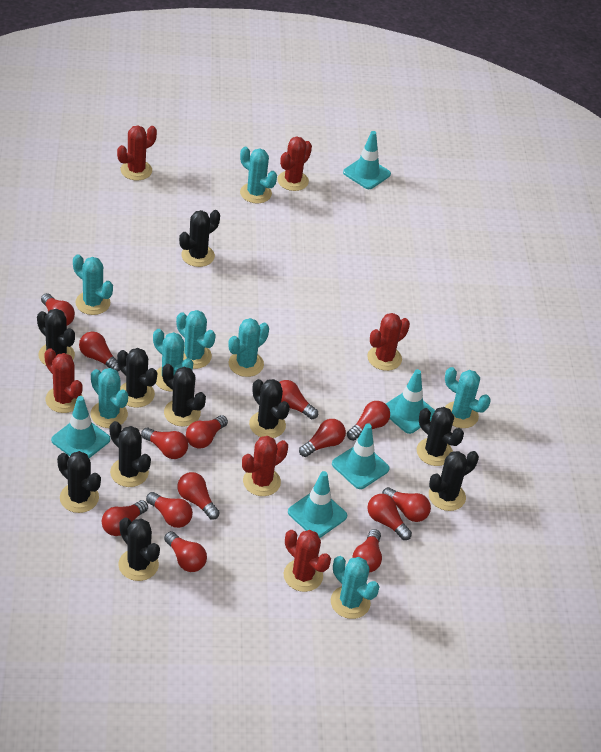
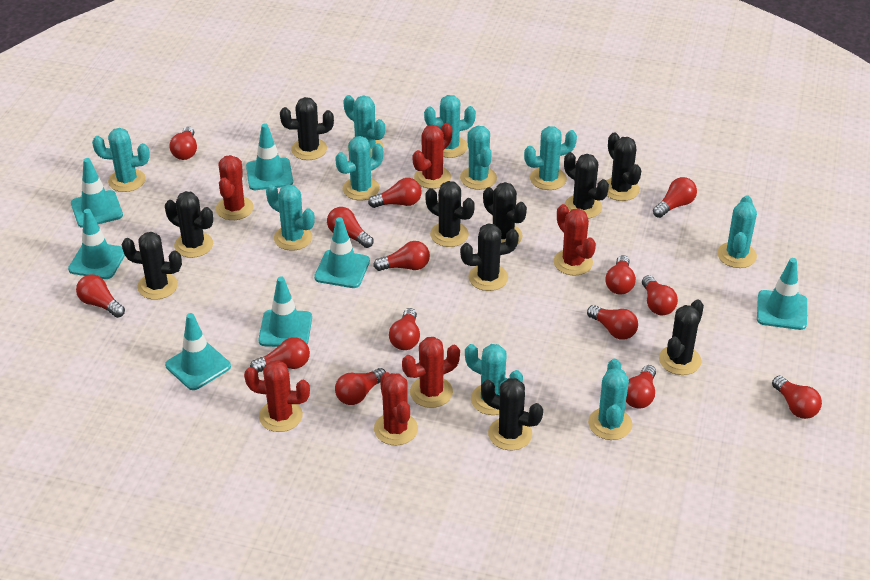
turquoise cactus: [73,255,113,315] [91,368,128,428] [153,329,193,392] [176,310,216,369] [228,318,269,377] [240,147,277,204] [331,556,380,619] [445,367,491,428] = 8 -> [92,128,150,192] [266,184,315,251] [335,136,383,200] [343,95,385,157] [424,95,476,158] [460,126,497,190] [465,344,523,415] [524,126,577,190] [588,359,632,440] [717,195,757,268] = 10
turquoise traffic cone: [51,396,110,458] [288,471,347,538] [332,423,390,489] [343,131,391,189] [386,369,435,434] = 5 -> [68,209,125,279] [71,158,123,228] [165,313,231,390] [246,123,293,190] [258,277,312,347] [314,217,370,288] [757,258,807,330] = 7

